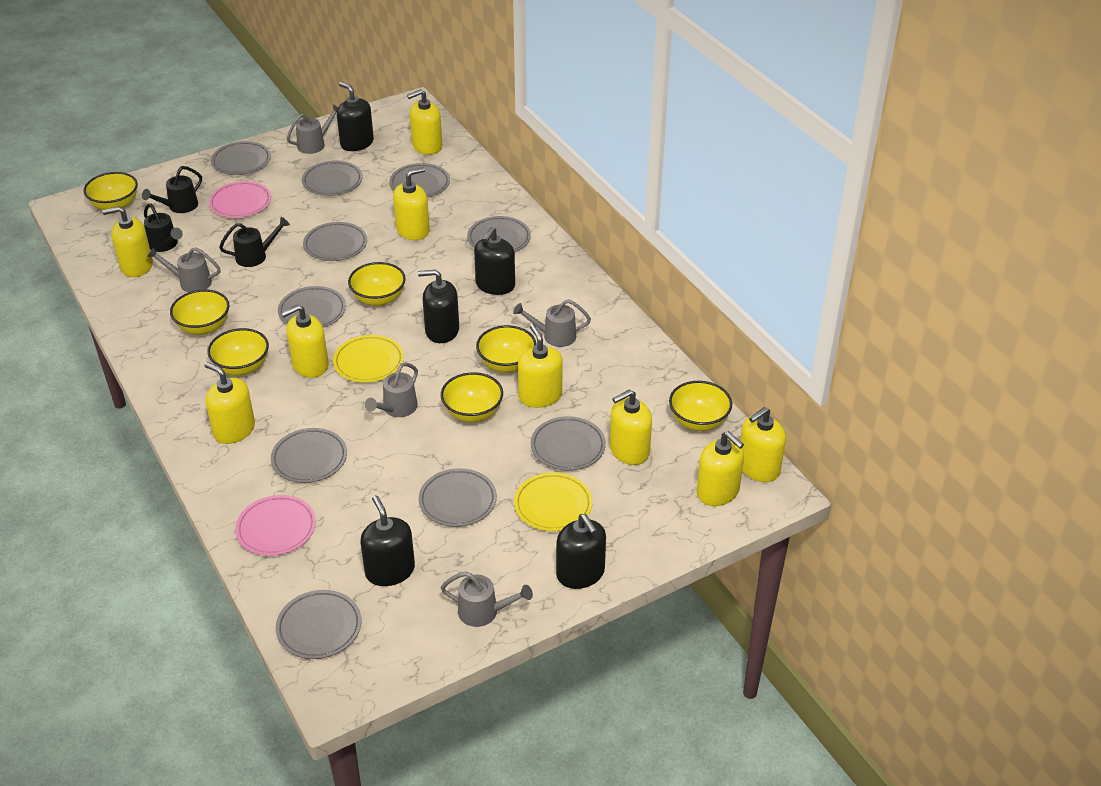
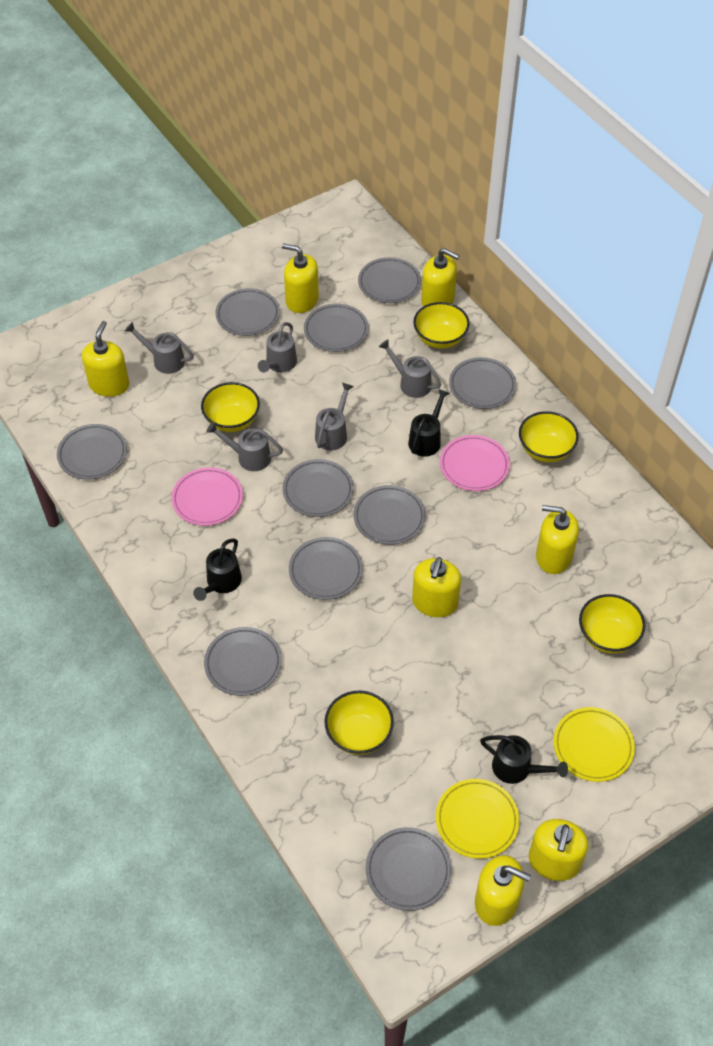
black soap dispenser: [337,82,374,151] [360,495,415,586] [418,270,459,343] [474,227,515,295] [556,514,606,589] = 5 -> none = 0
yellow bowl: [83,172,138,210] [170,290,229,335] [207,328,269,376] [348,262,406,306] [441,372,503,422] [476,325,537,373] [669,381,732,431] = 7 -> [201,382,260,432] [324,690,394,755] [413,302,469,349] [519,411,579,462] [579,594,645,654] = 5
yellow soap dispenser: [102,206,153,277] [204,362,255,444] [281,305,329,378] [393,167,430,240] [407,89,442,155] [518,324,563,408] [610,389,652,465] [696,431,744,506] [740,407,786,482] = 9 -> [82,321,129,397] [282,243,319,313] [412,557,461,617] [421,248,459,306] [475,855,531,926] [529,819,588,881] [536,505,579,574] = 7

